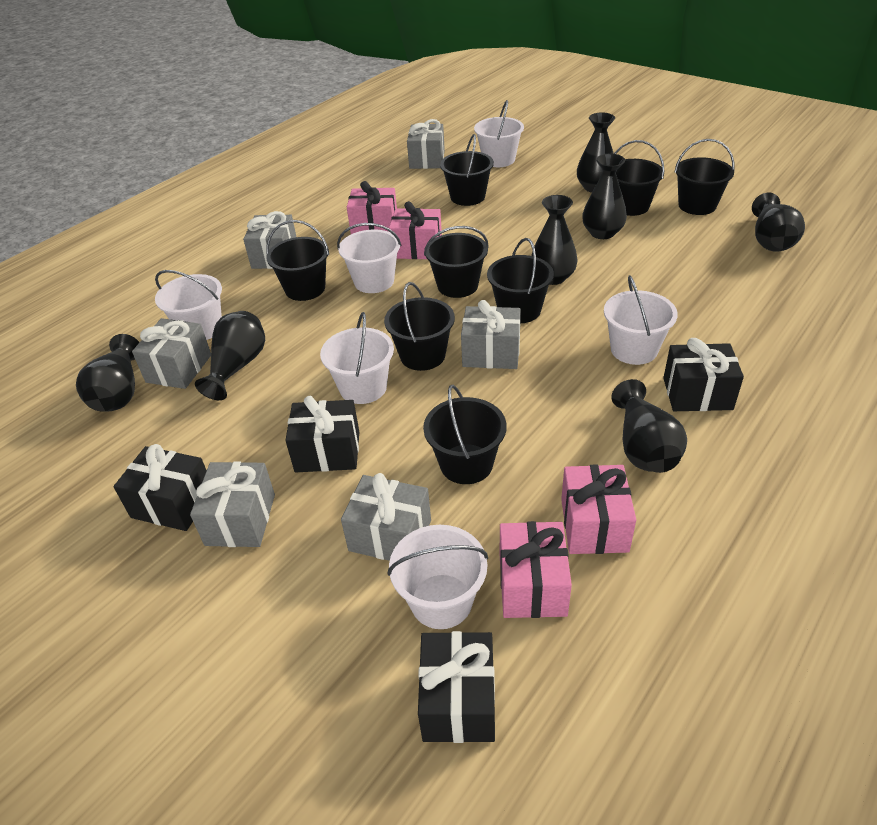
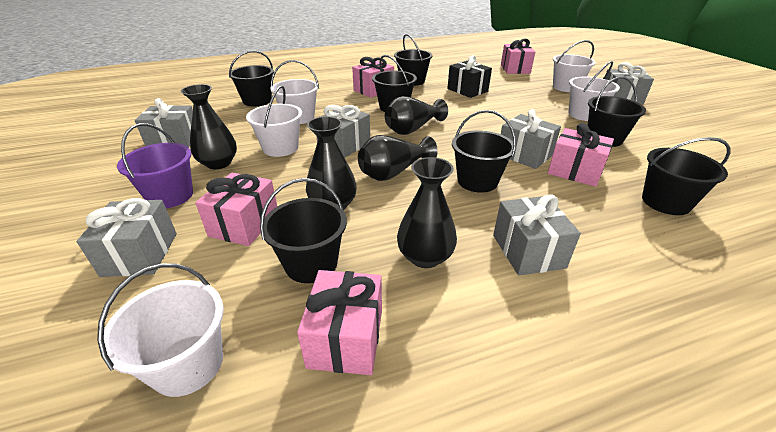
black bucket: [266,220,329,301] [384,282,455,371] [423,385,507,484] [424,226,489,298] [440,134,494,206] [487,238,554,323] [614,140,664,216] [675,139,735,215] = 8 -> [229,50,274,106] [260,178,347,283] [372,55,417,112] [394,34,433,86] [452,110,516,193] [588,77,646,147] [642,137,731,215] = 7
black gift: [113,444,207,531] [285,396,359,472] [418,631,495,743] [663,338,744,411] = 4 -> [447,55,492,98] = 1
black vase: [76,334,140,412] [195,311,265,400] [531,195,578,285] [577,113,615,193] [582,154,627,239] [611,379,687,473] [752,193,805,252] = 7 -> [181,84,237,169] [306,116,357,210] [358,135,438,181] [385,96,448,135] [397,157,457,268] = 5
pink gift: [347,181,397,234] [389,201,442,259] [500,521,572,618] [561,464,636,554] = 4 -> [195,173,277,246] [297,270,382,375] [352,57,394,98] [501,39,535,74] [548,123,614,187] = 5
purple bucket: none = 0 -> [117,123,193,208] = 1
white bucket: [155,270,222,340] [320,312,394,404] [337,223,401,293] [387,525,488,629] [474,100,524,167] [604,275,678,365] = 6 -> [97,263,224,397] [246,85,302,157] [270,60,319,124] [553,40,596,92] [568,61,620,121] = 5

